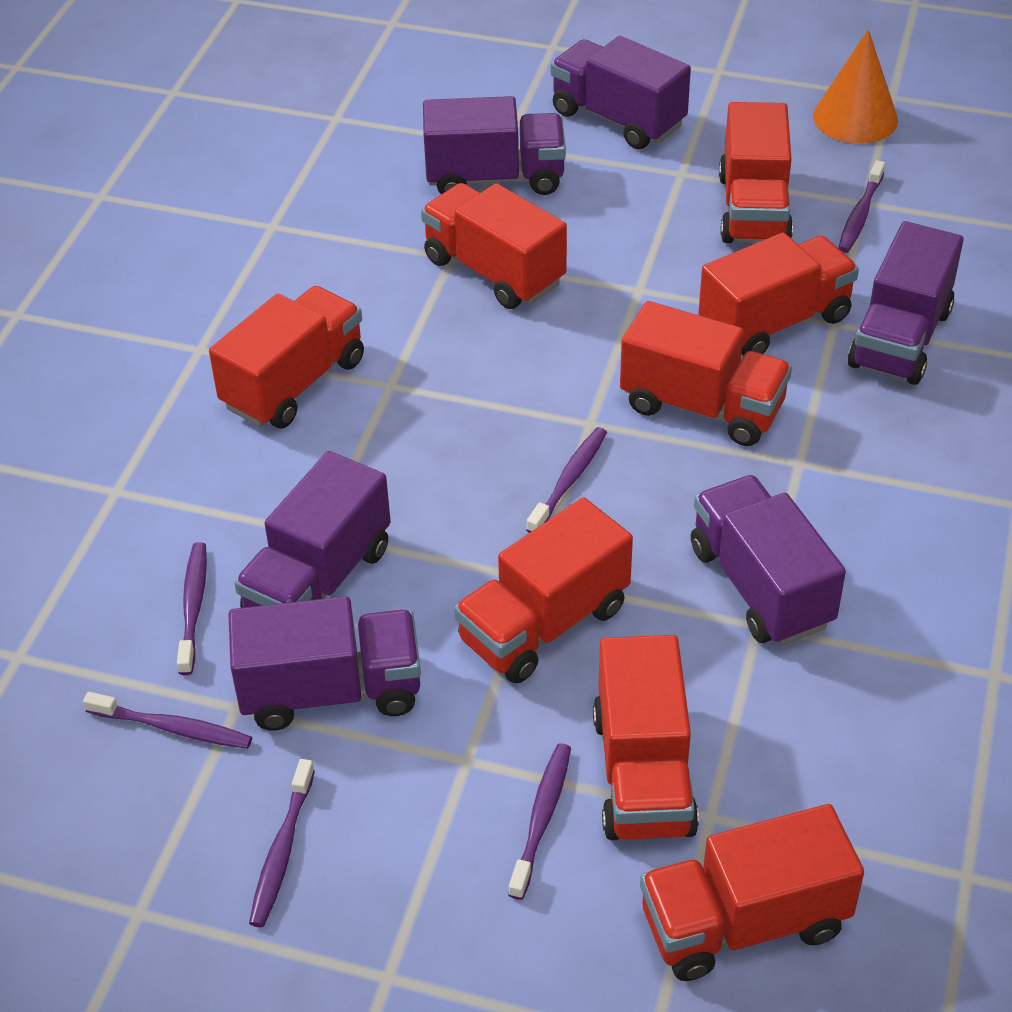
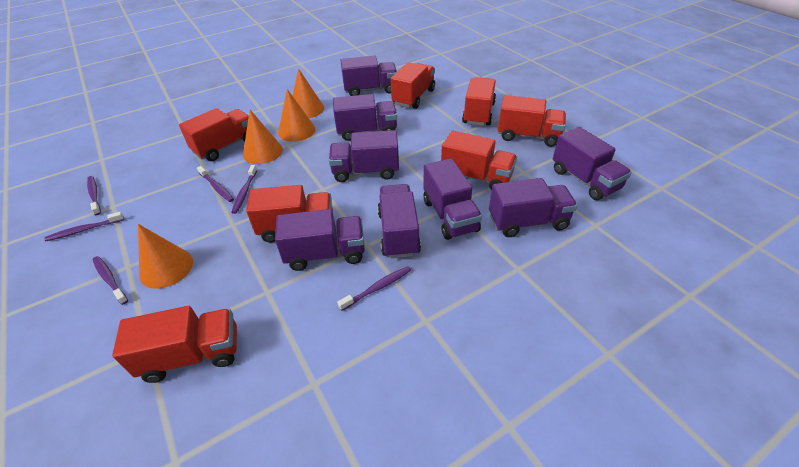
orange cone: [813,29,898,144] = 1 -> [138,224,193,289] [243,110,283,164] [278,89,315,142] [293,69,324,118] = 4
purple truck: [228,596,421,730] [234,451,391,608] [423,96,566,195] [551,36,691,149] [691,475,846,645] [848,221,963,385] = 6 -> [275,209,365,271] [329,130,399,182] [333,94,397,141] [340,56,397,96] [377,184,421,258] [423,158,482,240] [489,178,578,237] [553,127,632,200] = 8
red truck: [209,286,364,429] [421,183,567,309] [454,497,633,683] [593,635,699,840] [620,301,792,446] [640,804,864,981] [698,233,859,356] [719,102,793,243] = 8 -> [112,306,237,383] [179,108,249,161] [246,185,333,242] [391,62,435,109] [441,131,517,190] [462,77,496,126] [498,95,566,147] = 7

